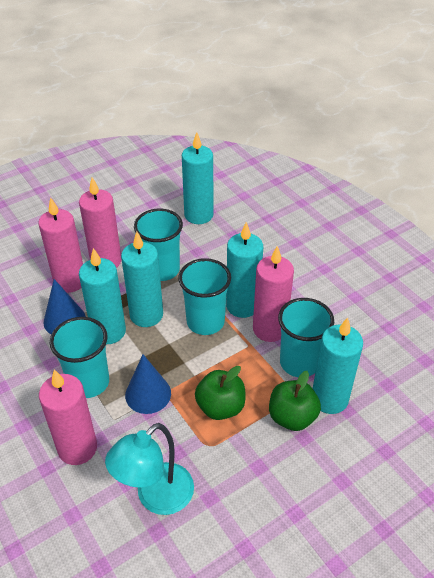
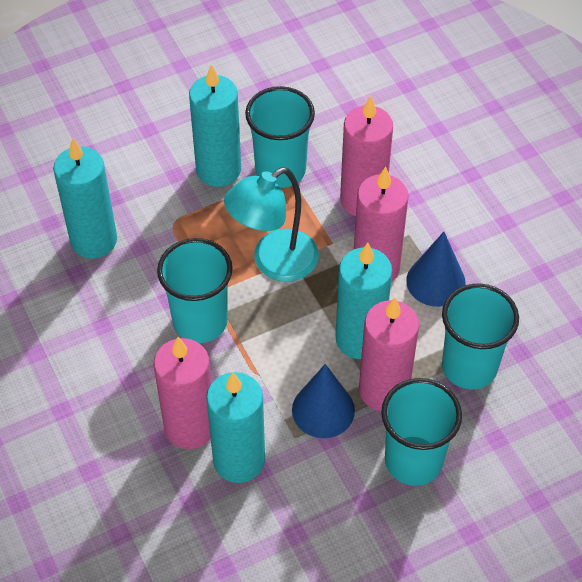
green apple: [195,366,245,420] [269,371,321,431] = 2 -> none = 0
turquoise candle: [79,248,126,344] [121,232,163,327] [182,132,214,224] [226,222,263,318] [313,317,363,414] = 5 -> [53,138,117,258] [189,64,241,187] [206,372,265,483] [336,243,392,359] = 4

